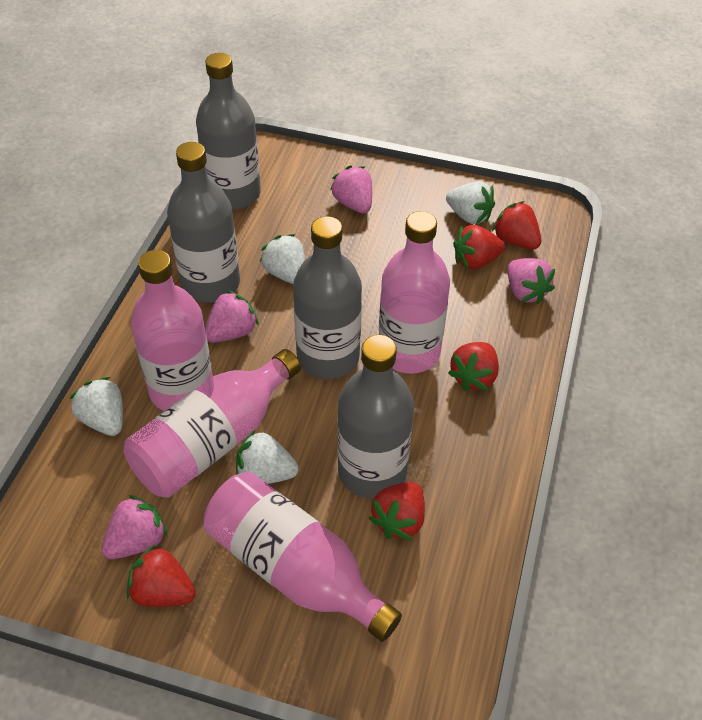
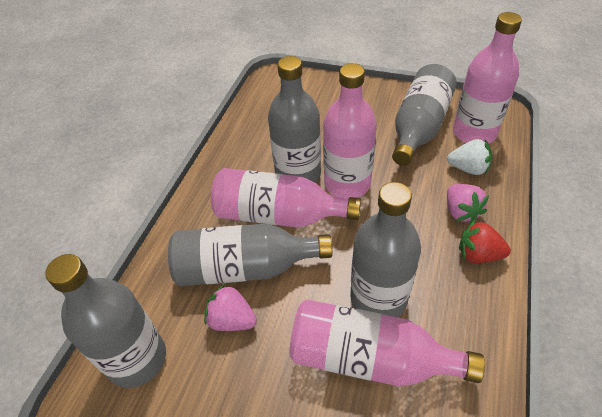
grey bottle: [167,142,240,303] [196,53,261,210] [293,216,362,379] [337,335,414,498] = 4 -> [45,254,166,388] [168,224,332,286] [268,56,321,183] [350,182,421,317] [392,64,457,166] = 5
pink strawberry: [101,495,168,559] [205,290,259,343] [330,166,372,214] [508,258,555,304] = 4 -> [204,284,257,331] [447,184,489,224] = 2
red strawberry: [127,545,196,607] [369,482,425,540] [448,342,499,391] [453,225,505,269] [492,201,541,249] = 5 -> [459,220,511,263] = 1
white strawberry: [69,377,123,436] [236,430,299,484] [260,234,305,284] [446,181,495,224] = 4 -> [447,139,492,175] = 1

